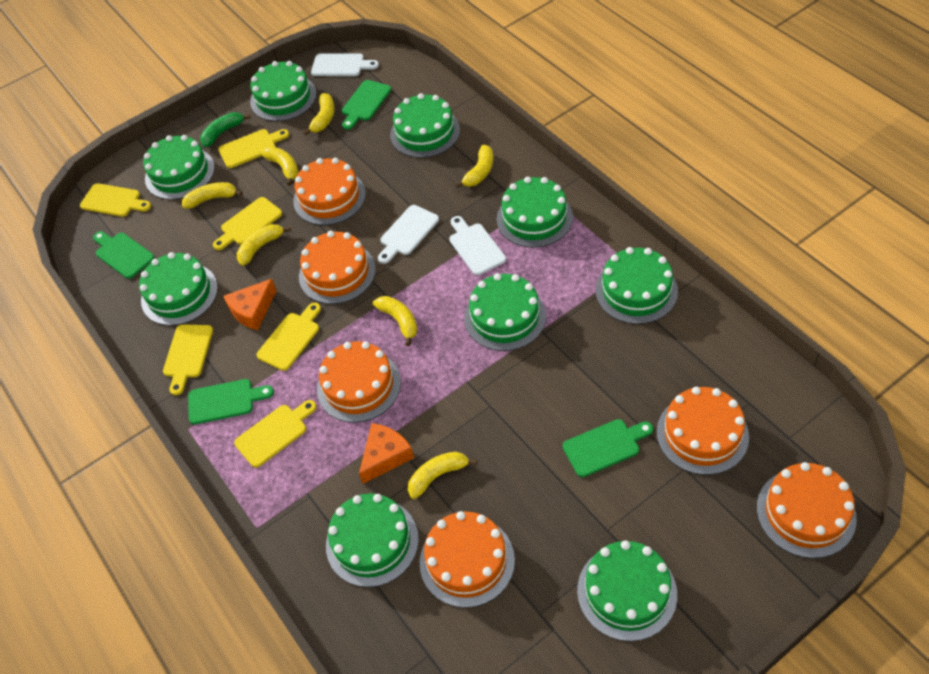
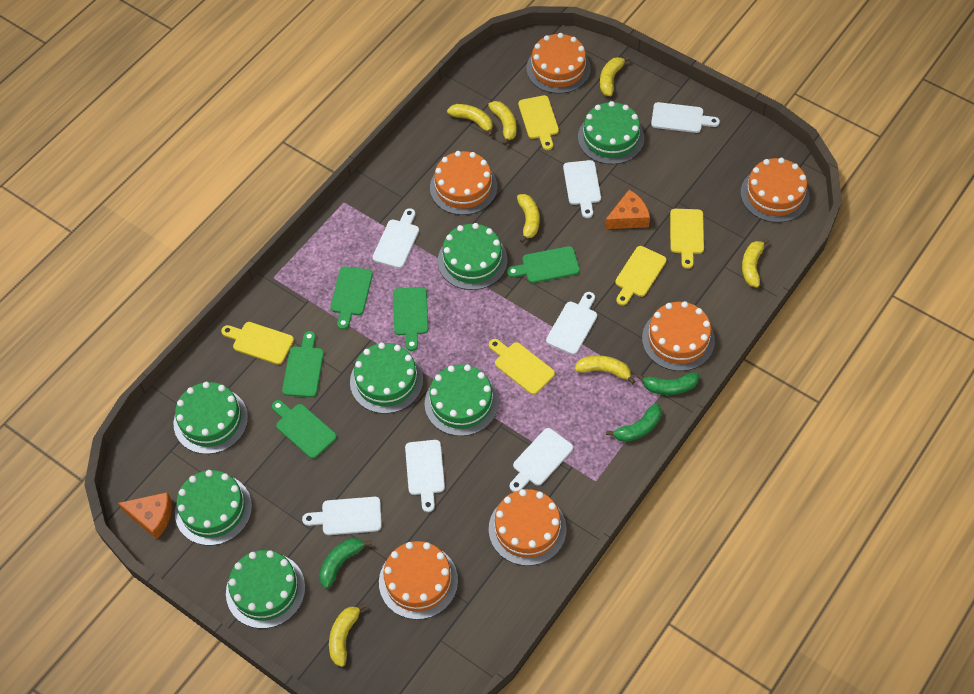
green banana: [200,112,251,147] = 1 -> [319,538,372,589] [606,403,661,442] [637,372,699,395] = 3
green cake: [139,252,218,326] [143,135,215,200] [250,61,317,121] [326,493,419,587] [390,93,460,158] [465,273,546,351] [497,177,573,248] [577,540,677,641] [596,247,678,324] = 9 -> [174,382,248,454] [175,470,252,546] [226,550,305,629] [350,342,423,414] [425,364,499,436] [438,223,508,290] [578,101,644,164] = 7
green cutting board: [93,231,155,279] [188,379,274,425] [342,80,391,130] [563,419,653,477] = 4 -> [272,400,337,459] [282,331,324,397] [330,266,373,330] [393,287,428,351] [507,246,580,283] = 5
white cutting board: [311,53,379,76] [378,205,439,264] [449,216,506,275] = 3 -> [302,497,382,535] [372,208,419,268] [405,440,445,512] [510,428,573,492] [546,292,597,355] [563,160,601,218] [651,102,720,133] = 7
yellow cutting board: [80,183,151,217] [163,324,213,395] [213,197,282,250] [218,129,289,168] [234,400,317,468] [257,303,321,371] = 6 -> [221,322,294,365] [489,339,555,395] [518,95,559,150] [615,246,666,306] [670,209,704,269] = 5

